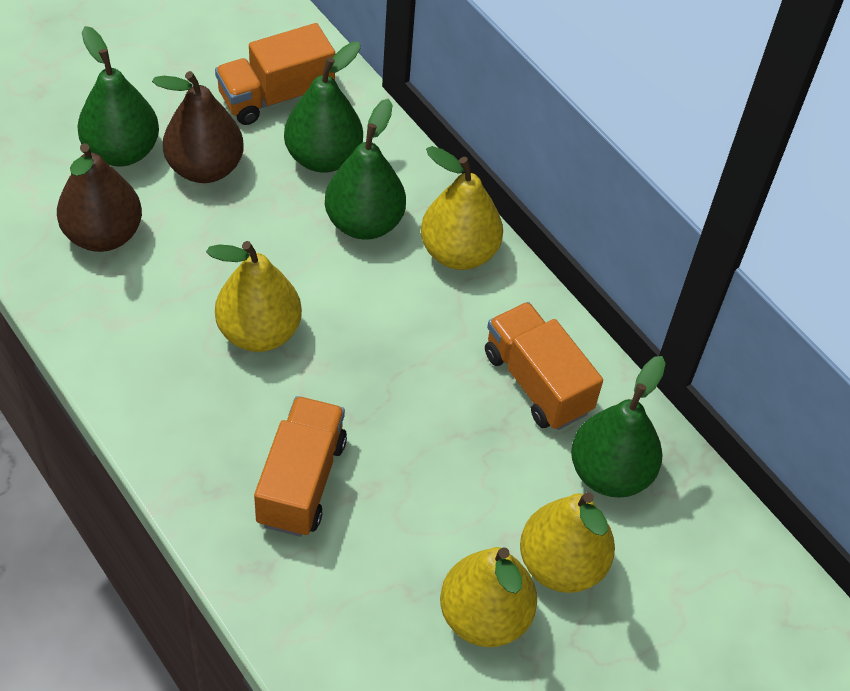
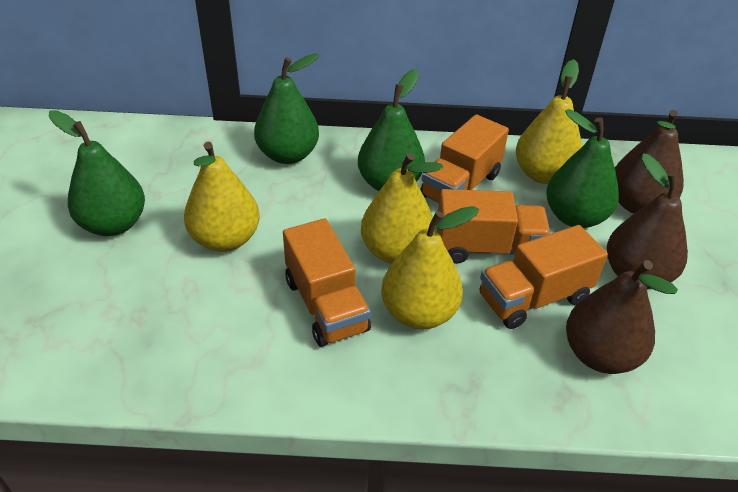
brown pear: [57,143,142,252] [152,71,244,183] = 2 -> [566,260,678,374] [607,153,688,289] [615,110,684,214] = 3
orange truck: [215,23,335,125] [254,396,347,537] [485,302,603,430] = 3 -> [283,218,371,347] [420,114,509,203] [437,189,551,264] [480,225,608,329] = 4

